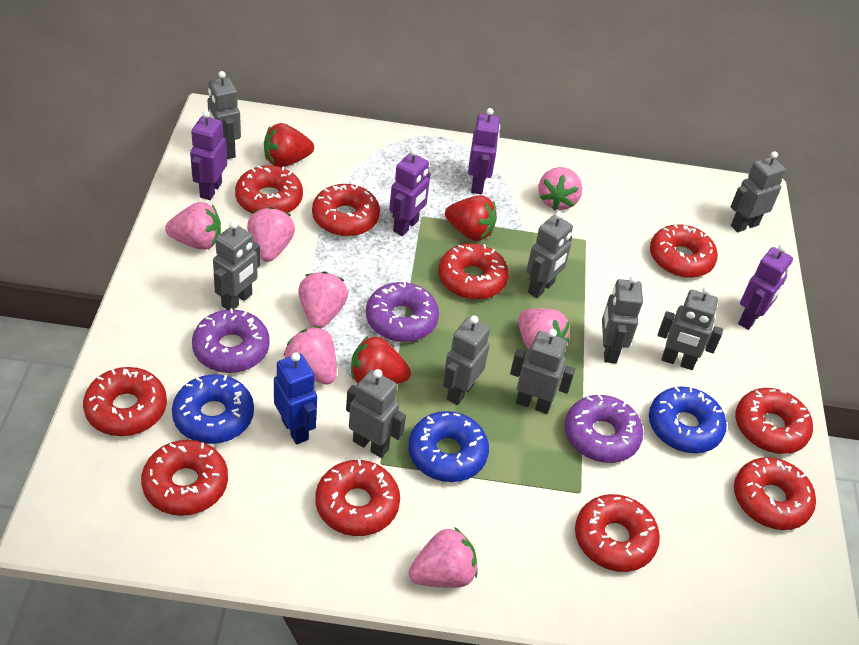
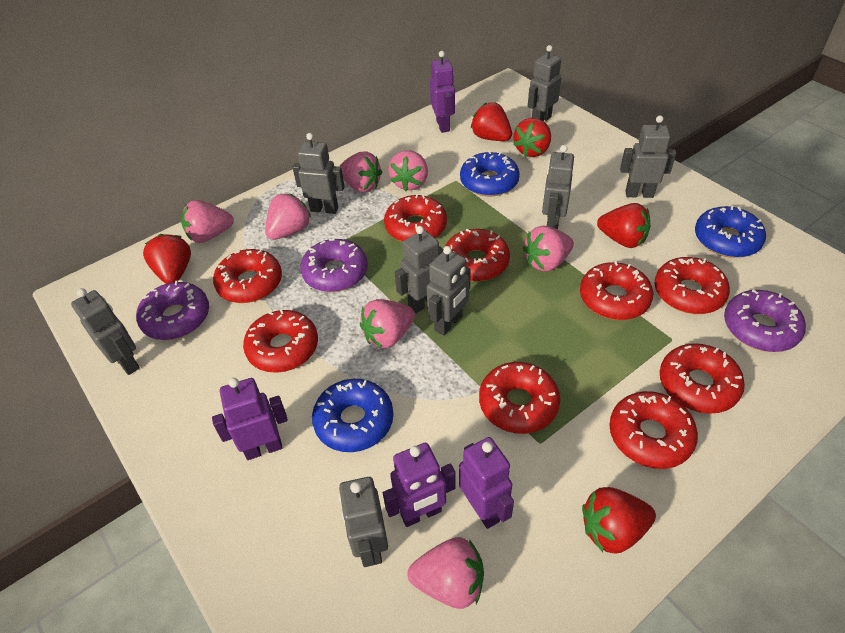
blue robot: [274,352,317,444] = 1 -> none = 0
grey robot: [207,71,241,159] [213,221,260,310] [346,369,406,458] [443,316,490,405] [510,329,575,414] [526,211,573,298] [602,276,643,364] [658,286,723,370] [731,151,786,232] = 9 -> [71,288,140,375] [293,133,345,214] [339,477,388,567] [395,226,443,314] [426,246,471,336] [528,45,561,121] [542,145,574,229] [620,115,676,198] = 8
red donut: [83,367,167,436] [141,440,228,516] [235,165,303,214] [312,184,380,236] [315,460,400,536] [438,243,509,300] [575,494,660,572] [650,224,718,278] [734,457,816,530] [735,388,813,454] = 10 -> [213,249,282,303] [243,309,318,373] [384,194,447,242] [445,229,510,282] [479,362,560,434] [580,261,653,320] [609,391,698,469] [655,257,730,314] [660,343,745,414] = 9
red strawberry: [264,123,314,167] [351,336,411,384] [445,195,497,241] = 3 -> [143,234,191,284] [471,102,512,141] [513,118,551,157] [582,487,656,554] [597,203,650,248] = 5

